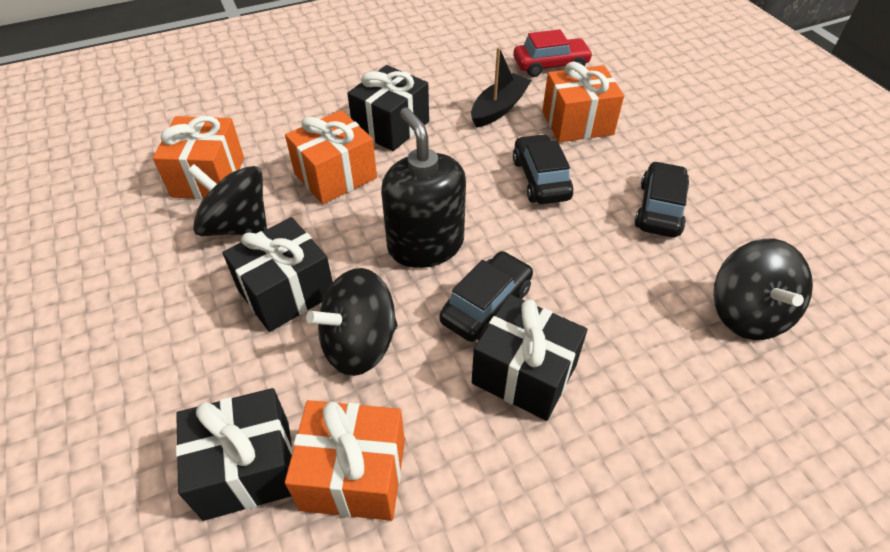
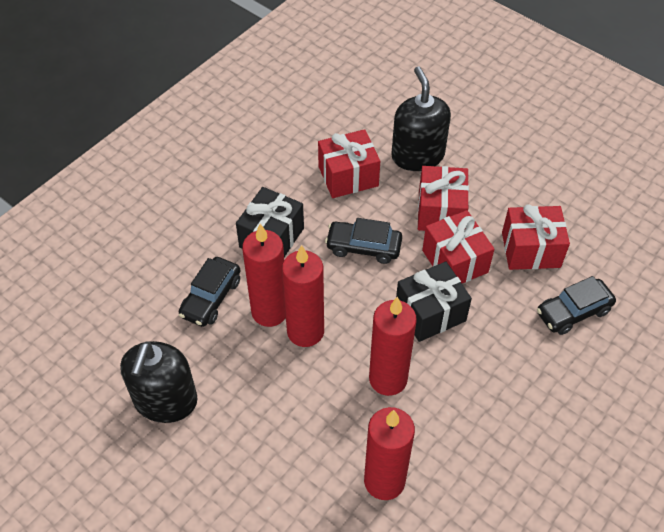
black boat: [471,47,531,128] = 1 -> none = 0
black gift: [176,388,293,521] [222,217,333,332] [347,65,429,151] [472,294,588,421] = 4 -> [236,187,304,257] [396,261,472,342] = 2
black soap dispenser: [381,108,466,268] = 1 -> [120,341,198,423] [391,67,451,171] = 2
black spinning top: [187,164,267,236] [306,268,398,376] [713,239,813,340] = 3 -> none = 0
orange gift: [153,116,244,199] [285,110,377,204] [285,400,405,521] [542,62,624,142] = 4 -> none = 0
red candle: none = 0 -> [242,224,286,327] [282,245,324,347] [364,407,415,500] [369,297,417,396] = 4
red car: [513,29,593,77] = 1 -> none = 0
red gift: none = 0 -> [318,129,380,198] [418,166,469,231] [422,210,494,283] [502,204,570,270] = 4

